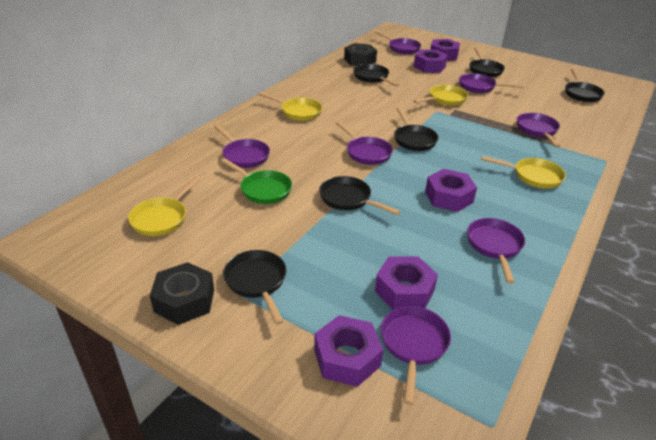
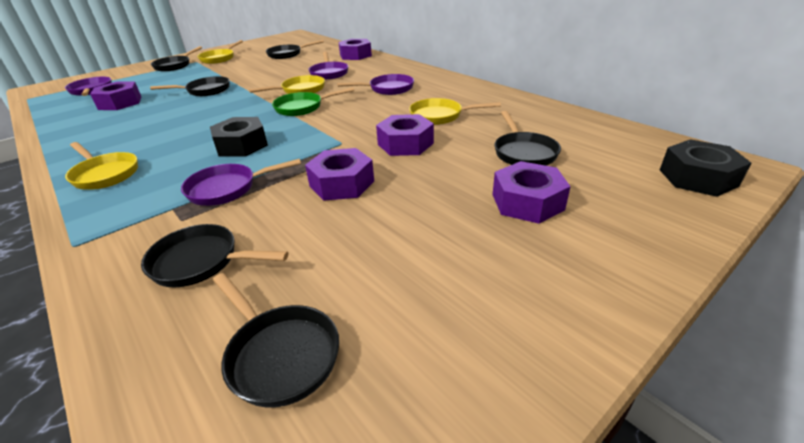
purple pan: [214,125,270,168] [336,121,393,165] [375,31,421,54] [381,306,451,405] [459,73,524,93] [467,218,525,284] [517,113,560,147] = 7 -> [65,77,112,96] [181,159,301,206] [308,52,348,80] [337,74,414,95] = 4

